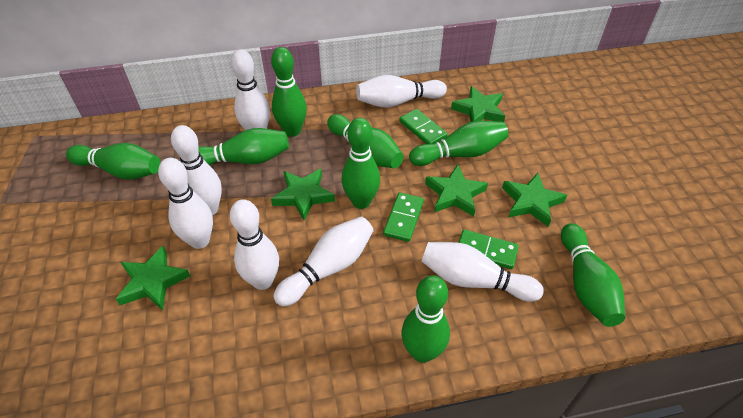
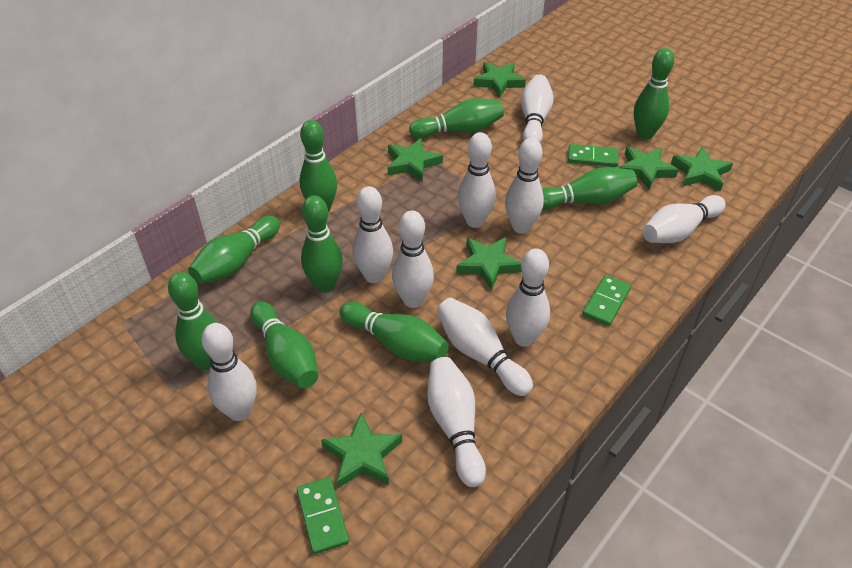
green bowling pin: [66,143,160,180] [198,128,289,165] [271,47,307,137] [327,114,404,169] [341,118,380,209] [401,275,450,363] [409,121,509,166] [561,223,625,327] = 8 -> [168,272,218,370] [188,216,280,284] [250,301,318,388] [299,120,337,212] [301,195,343,293] [340,302,449,362] [409,98,504,138] [542,167,637,210] [634,48,674,139] = 9
green star: [116,246,190,310] [271,169,335,221] [425,164,488,217] [451,86,505,122] [502,173,567,227] = 5 -> [321,413,402,488] [388,138,443,182] [456,237,522,290] [473,62,526,98] [619,146,678,190] [671,147,733,191] = 6
white bowling pin: [158,158,213,249] [171,125,222,215] [230,199,279,290] [231,49,270,130] [274,216,374,306] [356,75,447,108] [421,242,544,302] = 7 -> [202,323,257,421] [352,186,393,283] [392,210,434,308] [427,357,486,487] [437,298,533,396] [458,132,496,228] [505,138,544,233] [506,248,550,347] [521,74,554,142] [643,195,726,243] = 10

